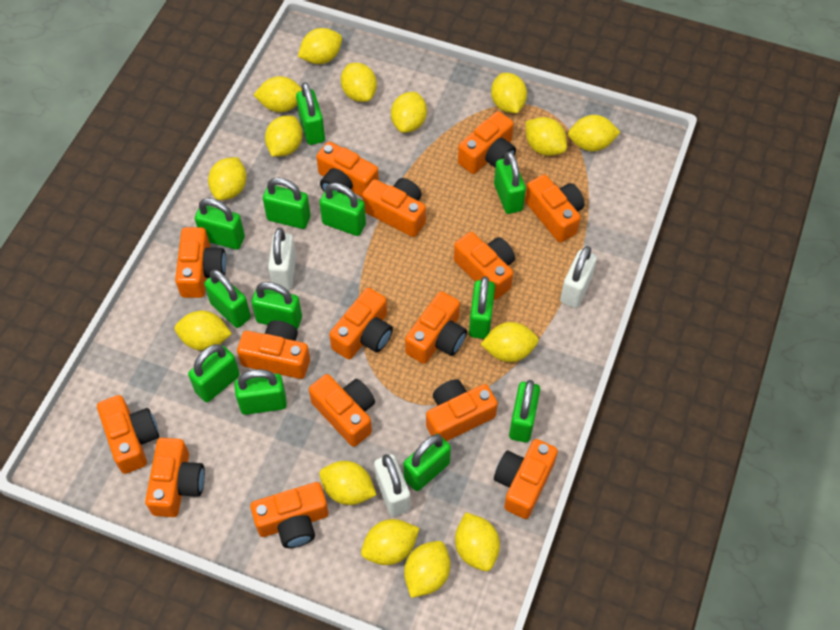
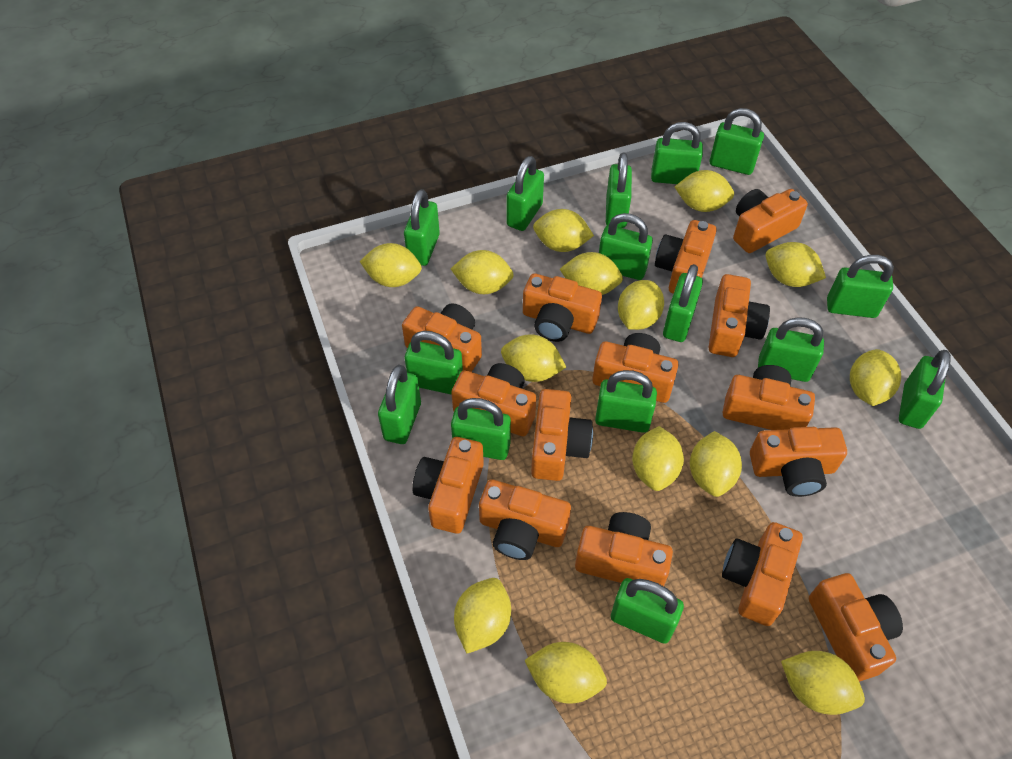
green padlock: [188,344,240,402] [195,198,245,250] [204,269,251,328] [234,369,287,415] [251,282,302,329] [263,177,311,229] [296,82,325,145] [319,183,366,236] [403,434,451,491] [469,276,495,339] [494,151,526,214] [509,380,540,443] = 12 -> [378,365,421,444] [404,189,440,266] [405,331,463,395] [451,398,511,460] [507,156,544,231] [595,370,657,433] [599,213,653,280] [606,152,632,228] [611,578,684,644] [651,122,703,184] [663,264,703,342] [709,108,764,175] [758,317,824,382] [827,255,894,318] [899,350,951,429] = 15
white padlock: [268,228,296,290] [374,454,410,517] [560,246,597,308] = 3 -> none = 0
yellow lemon: [175,311,232,351] [208,157,247,200] [254,76,302,113] [265,116,303,157] [298,28,342,64] [319,461,377,505] [341,63,377,102] [361,519,420,565] [391,92,427,133] [404,541,450,598] [455,512,500,571] [480,322,539,362] [491,73,527,113] [526,117,567,156] [568,115,620,152] = 15 -> [360,243,422,287] [451,250,514,294] [454,578,511,653] [501,334,567,382] [524,642,607,704] [533,209,594,252] [560,252,623,295] [618,280,664,330] [632,426,684,491] [675,170,734,212] [690,431,742,497] [766,242,826,287] [781,651,865,715] [850,349,901,406] = 14

